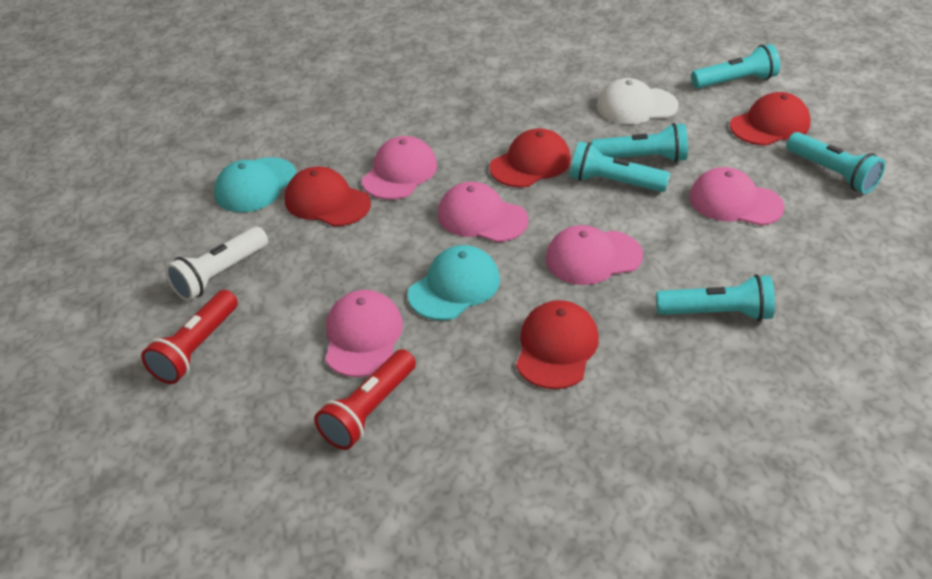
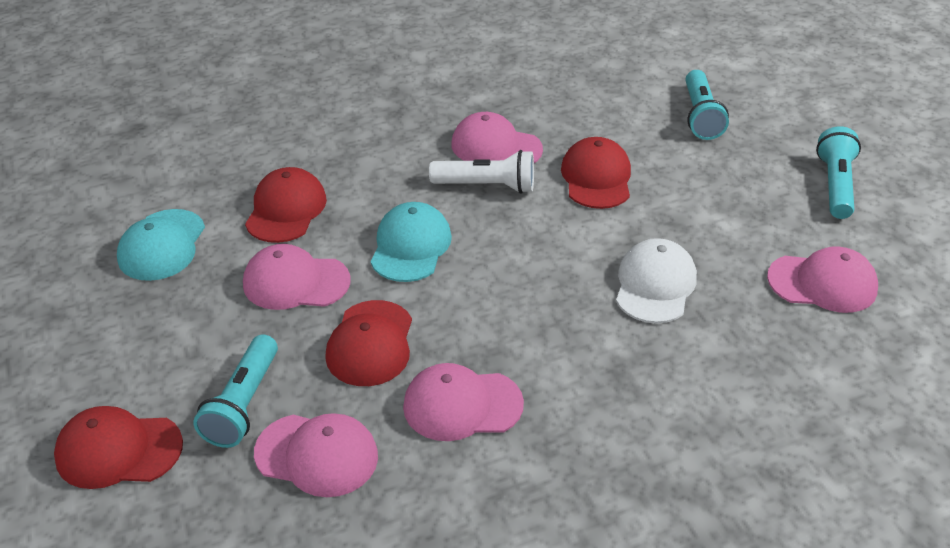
red flashlight: [141,290,238,384] [314,349,416,450] = 2 -> none = 0
turquoise flashlight: [570,141,670,192] [591,123,688,162] [656,274,775,321] [691,44,780,89] [786,132,885,194] = 5 -> [193,334,278,448] [685,70,729,140] [816,126,861,219] = 3

